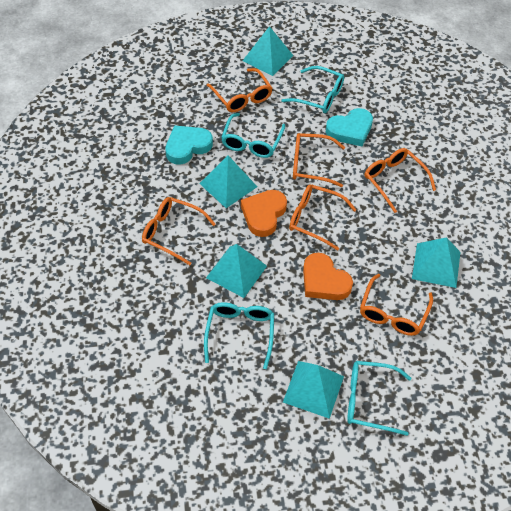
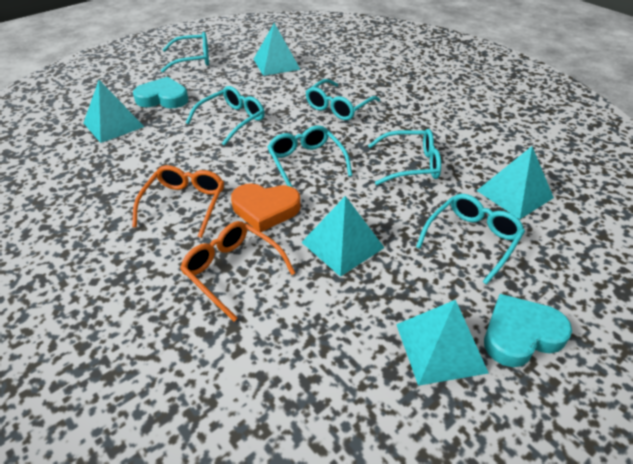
orange glasses: [142,197,216,265] [207,68,272,112] [289,184,357,251] [293,133,345,187] [360,273,433,336] [364,148,436,213] = 6 -> [132,165,224,238] [180,221,295,322] = 2
orange heart: [241,190,287,237] [303,253,353,300] = 2 -> [231,183,301,232] = 1
turquoise glasses: [204,302,274,369] [221,113,285,158] [282,66,344,113] [347,361,411,436] = 4 -> [161,32,209,73] [186,86,265,146] [267,125,353,187] [306,79,380,120] [368,129,441,185] [416,194,525,285] = 6

